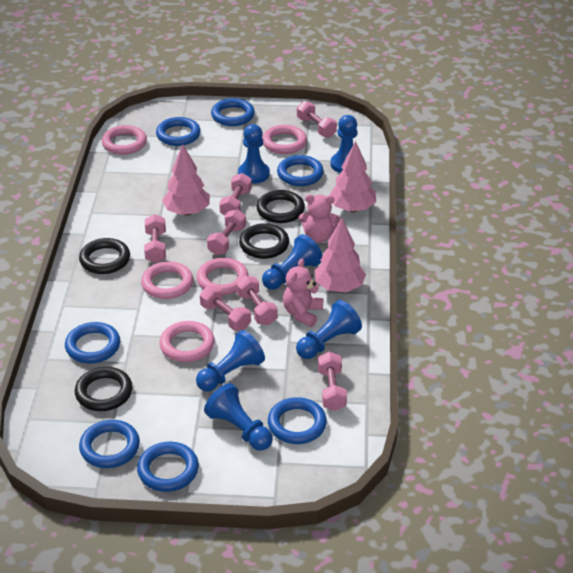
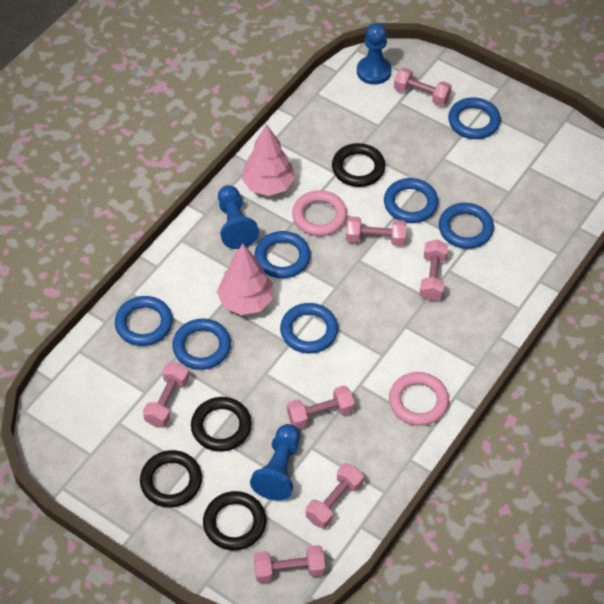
blue pawn: [196,330,265,391] [204,383,273,451] [238,124,270,184] [262,234,323,290] [296,300,362,359] [331,115,358,173] = 6 -> [218,185,259,249] [250,424,300,501] [357,23,392,85] = 3
pink ring: [102,125,147,155] [141,261,193,299] [160,321,215,362] [197,258,248,295] [262,125,307,154] = 5 -> [292,190,347,236] [389,372,449,426] = 2
pink teddy bear: [283,259,323,327] [299,194,341,243] = 2 -> none = 0
pink tree: [162,144,210,216] [315,218,366,292] [330,141,376,212] = 3 -> [217,244,273,315] [241,124,295,196] = 2

